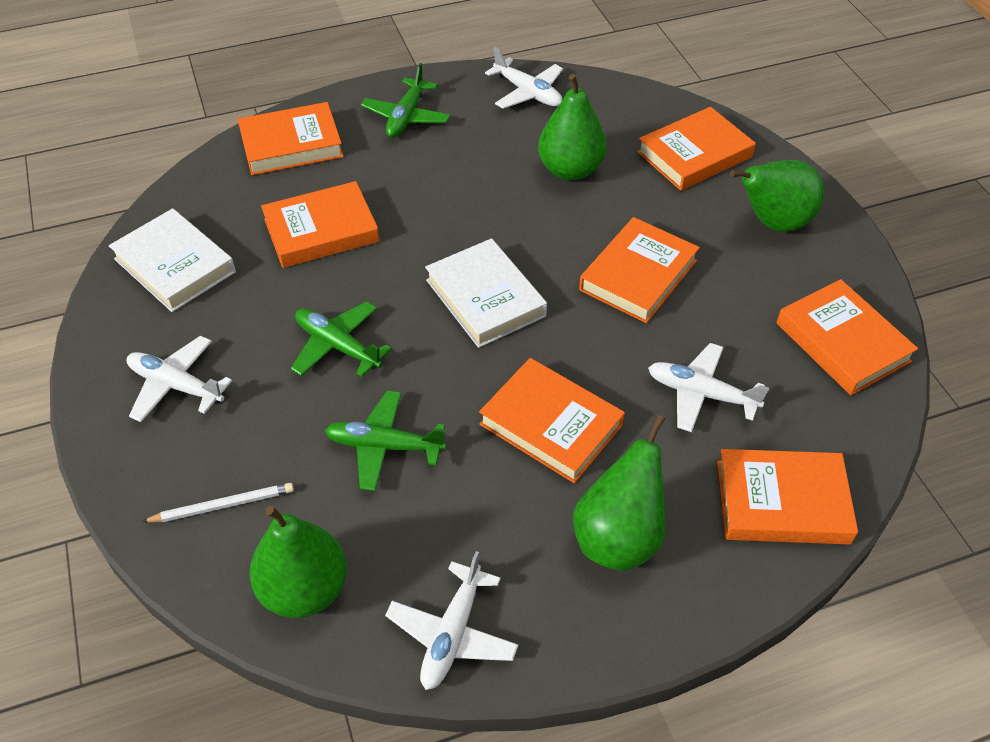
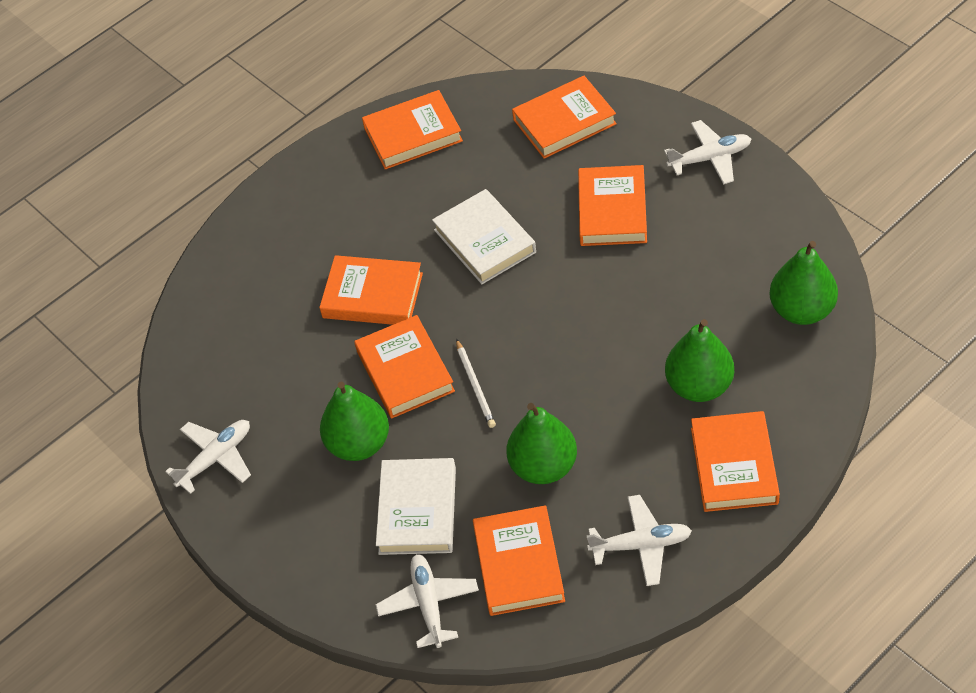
green plane: [291,302,392,377] [325,391,446,491] [361,63,450,138] = 3 -> none = 0

